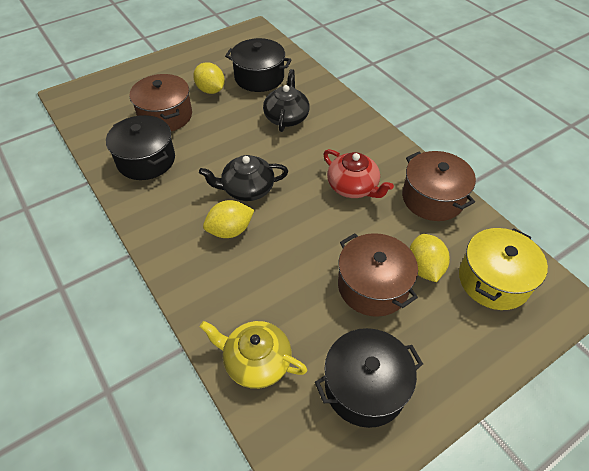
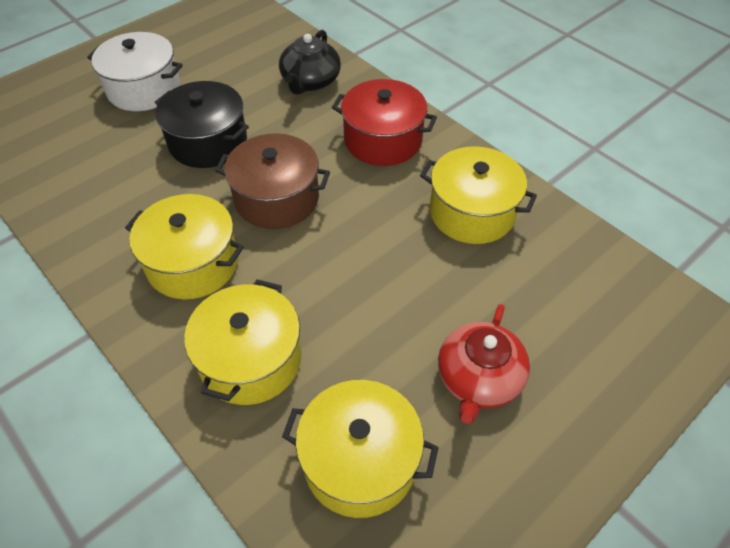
black pot: [106,115,175,180] [225,38,292,92] [315,328,423,428] = 3 -> [155,81,249,168] = 1
black teapot: [199,155,288,201] [263,69,310,132] = 2 -> [279,30,341,95] = 1
brown pot: [130,74,192,131] [338,233,418,317] [402,151,476,221] = 3 -> [215,133,330,229] = 1
red pot: none = 0 -> [332,79,437,166] = 1
white pot: none = 0 -> [87,32,182,111] = 1
yellow lemon: [193,62,225,94] [203,200,254,238] [409,234,450,282] = 3 -> none = 0
yellow pot: [459,228,548,310] = 1 -> [125,194,244,299] [184,279,301,405] [282,380,439,518] [420,146,537,244] = 4
yellow teapot: [200,321,307,389] = 1 -> none = 0

